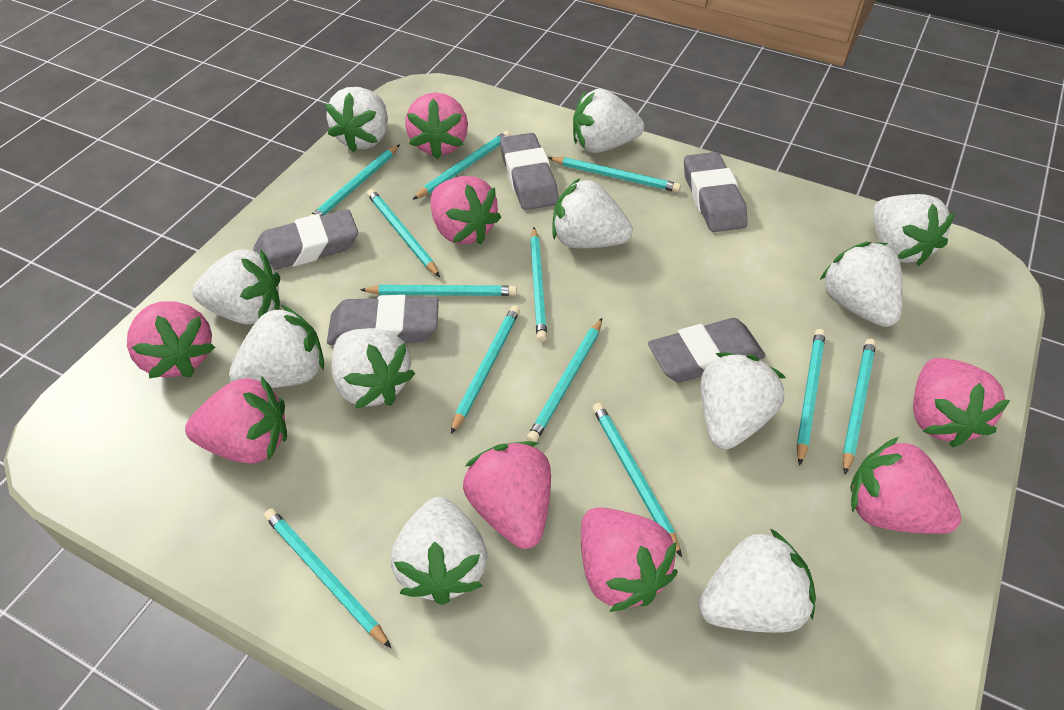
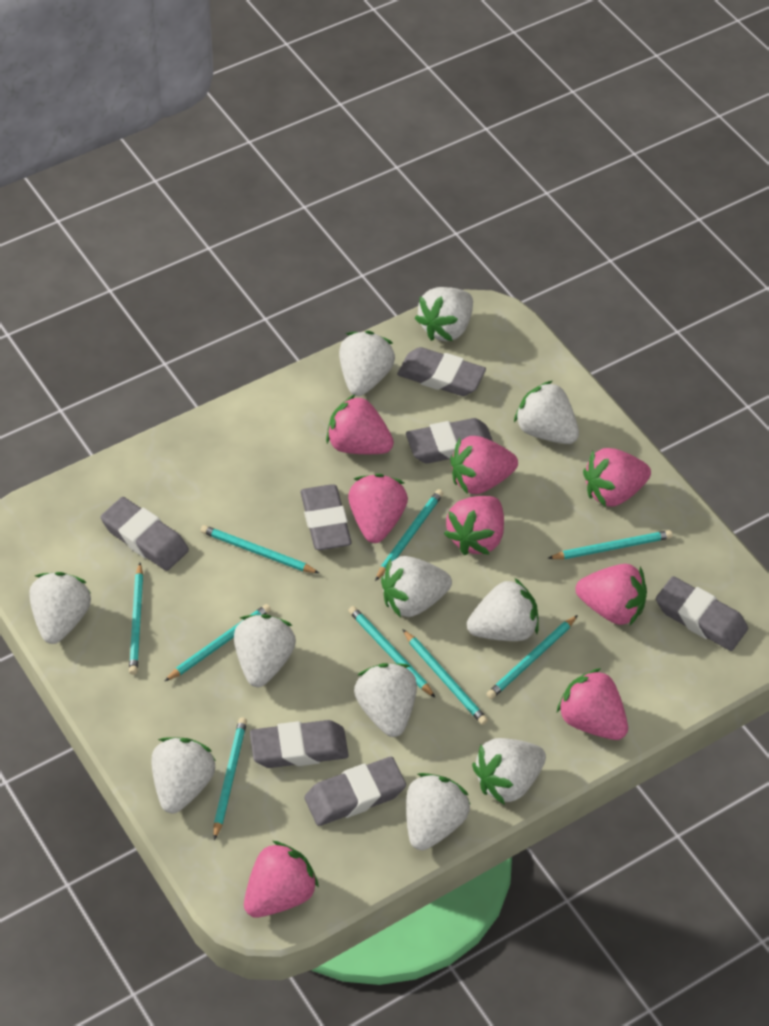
grey eraser: [253,209,358,270] [327,295,439,345] [500,133,559,210] [648,318,765,382] [684,152,747,232] = 5 -> [101,497,189,571] [250,720,349,768] [300,484,351,550] [304,757,406,826] [397,347,486,396] [406,418,493,464] [656,576,748,651] = 7
turquoise pencil: [264,508,391,648] [310,144,400,216] [360,285,517,296] [367,189,440,277] [412,131,511,200] [451,306,520,434] [527,318,602,442] [530,227,547,342] [548,157,681,192] [592,403,682,557] [797,329,825,466] [842,339,876,474] = 12 -> [129,563,143,675] [165,604,271,681] [201,525,319,573] [214,718,247,840] [348,606,436,698] [375,489,443,581] [402,629,488,725] [487,615,578,699] [548,530,673,559] = 9

